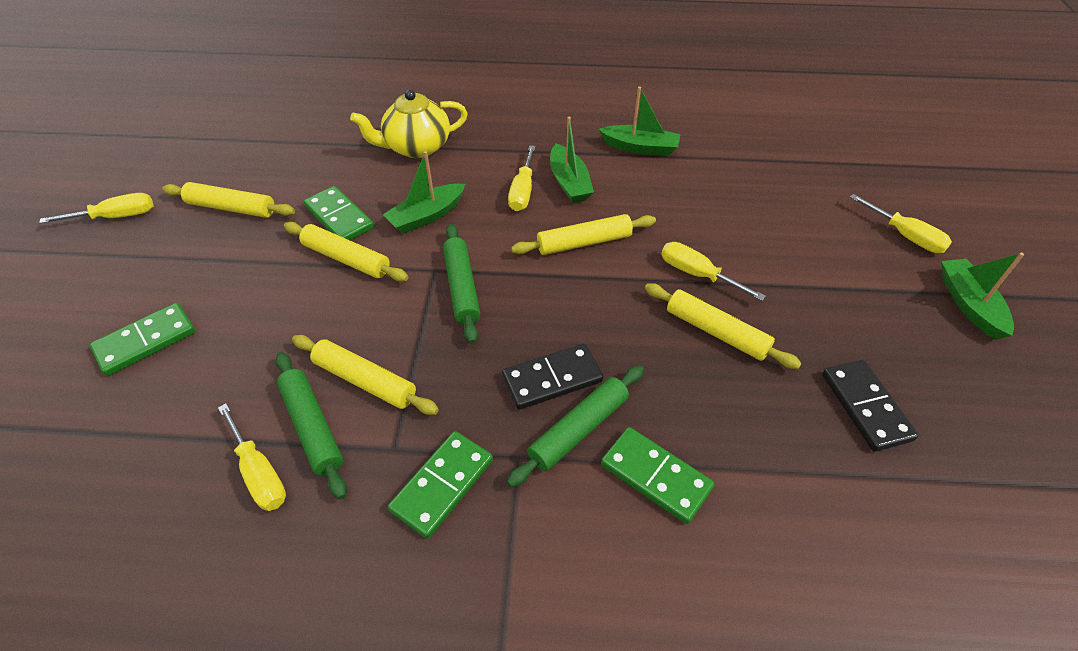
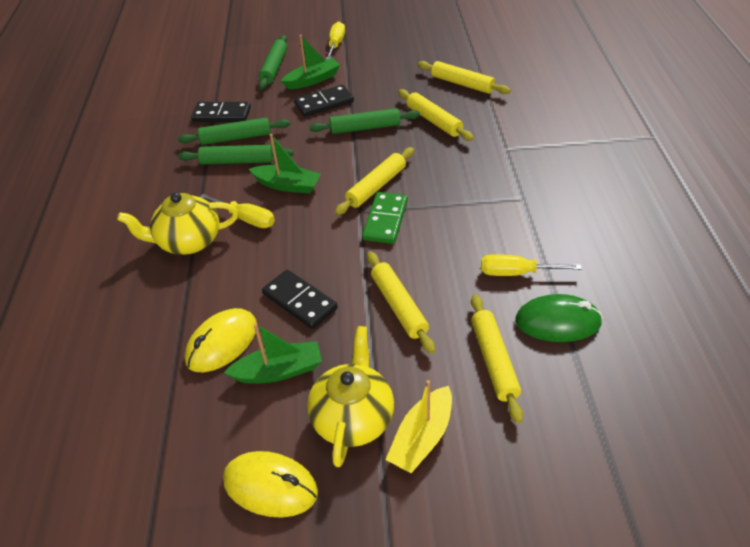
black domino: [502,344,603,410] [822,360,919,452] = 2 -> [191,102,251,122] [262,270,338,329] [294,85,354,117] = 3
green boat: [383,151,465,234] [550,117,594,203] [599,87,681,156] [941,253,1024,340] = 4 -> [224,323,322,384] [249,134,321,194] [281,35,340,89] = 3
green domino: [90,303,196,376] [304,186,374,240] [388,431,493,539] [601,427,715,524] = 4 -> [362,192,408,244] = 1
green mouse: none = 0 -> [515,294,603,342] = 1
green rolling pin: [276,352,347,499] [443,224,480,344] [507,365,644,487] = 3 -> [178,118,290,145] [178,145,294,165] [259,35,287,90] [309,108,420,134] = 4
yellow boat: none = 0 -> [385,380,452,473] = 1
yellow mouse: none = 0 -> [184,308,257,372] [223,451,318,518] = 2
yellow screwdriver: [39,193,153,224] [218,403,286,511] [508,145,535,211] [661,242,766,301] [850,194,952,253] = 5 -> [200,194,275,228] [326,22,345,59] [481,254,582,276] = 3
yellow teapot: [350,89,468,158] = 1 -> [117,192,238,255] [307,326,394,467] = 2

